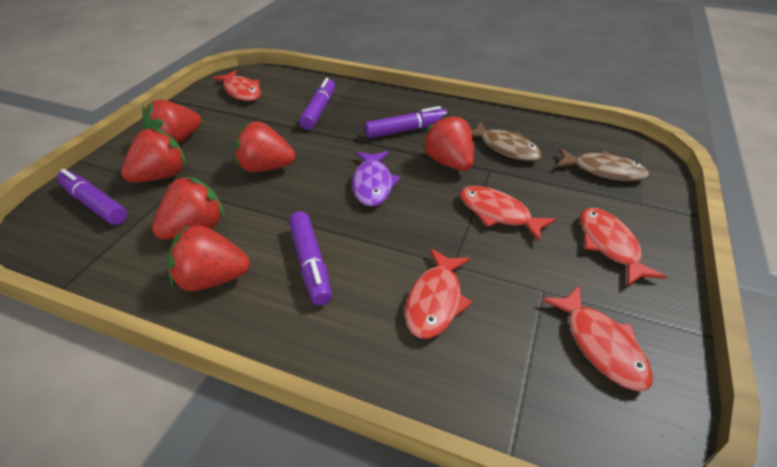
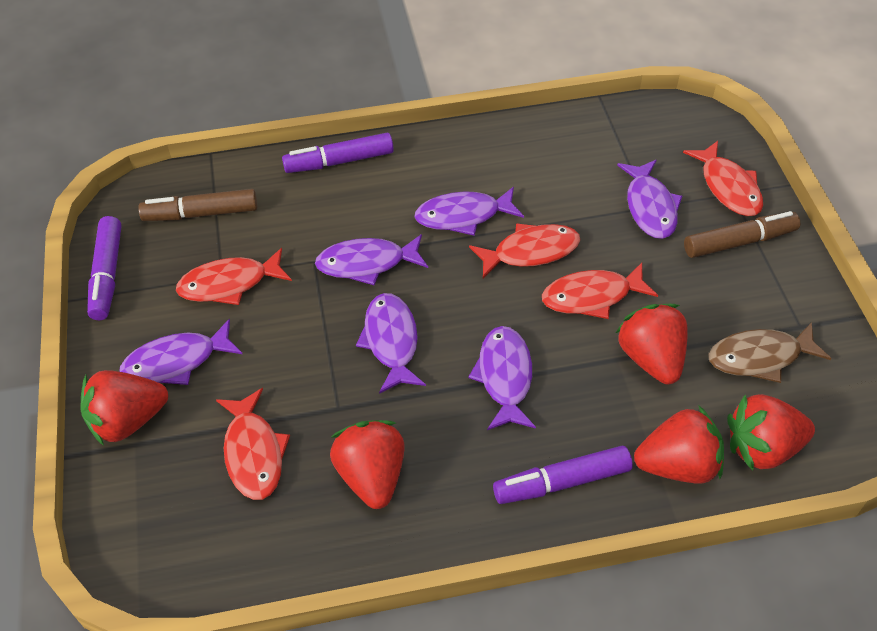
brown fish: [471,121,542,161] [555,148,649,181] = 2 -> [709,322,832,383] = 1
brown marker: none = 0 -> [138,189,257,221] [684,211,800,258] = 2
purple fish: [352,151,401,206] = 1 -> [119,319,242,385] [315,234,428,285] [356,293,426,394] [415,187,524,236] [468,326,536,430] [617,160,682,239] = 6
purple marker: [56,169,127,225] [289,211,332,306] [299,78,335,130] [365,106,447,138] = 4 -> [87,216,122,320] [282,133,394,173] [493,446,633,504] = 3
red strawberry: [121,127,186,183] [142,99,201,145] [152,176,225,239] [168,224,250,291] [234,121,296,172] [422,113,474,171] = 6 -> [81,370,168,446] [330,420,405,509] [616,304,688,384] [634,405,724,483] [727,394,815,471] = 5

